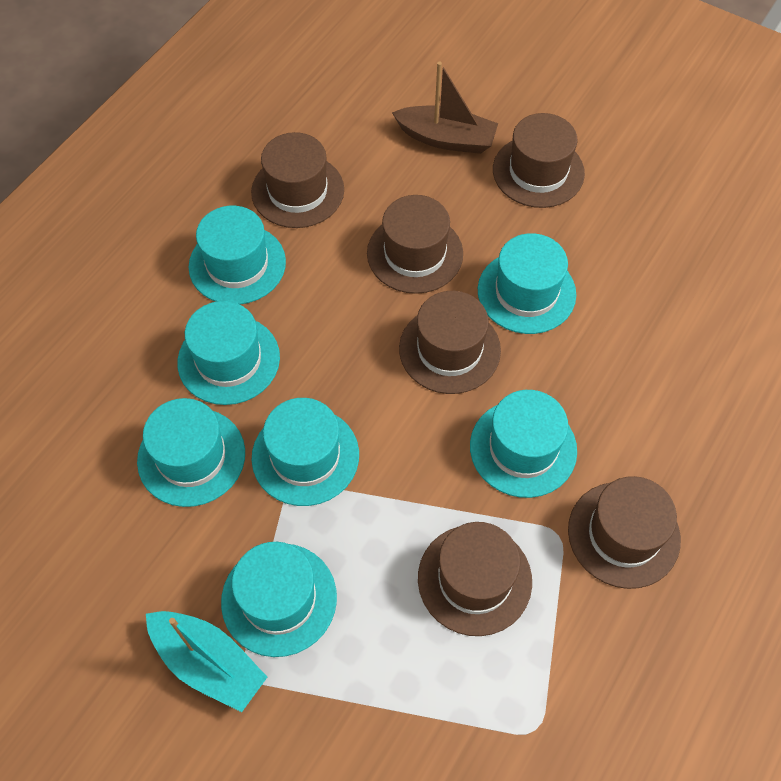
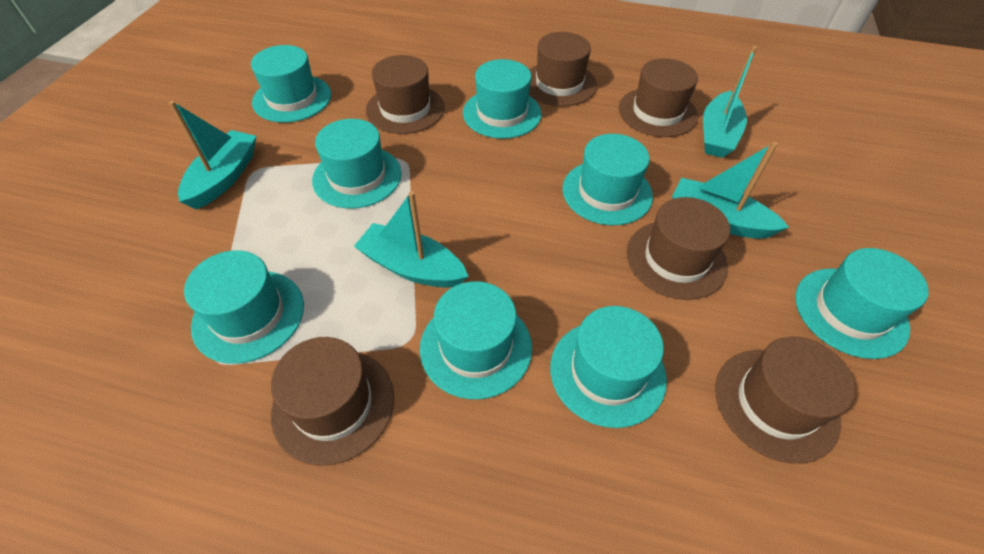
brown boat: [392,62,498,154] = 1 -> none = 0
turquoise boat: [146,611,267,712] = 1 -> [169,101,256,209] [354,191,469,288] [672,142,789,239] [703,46,757,158] = 4
turquoise hat: [137,398,245,507] [177,301,280,405] [189,206,286,305] [221,542,337,657] [252,398,359,506] [470,390,577,498] [478,233,576,334] = 7 -> [184,250,304,364] [251,45,331,123] [312,119,402,209] [420,281,532,399] [463,59,542,139] [550,306,667,428] [562,134,653,225] [795,248,929,359] = 8

